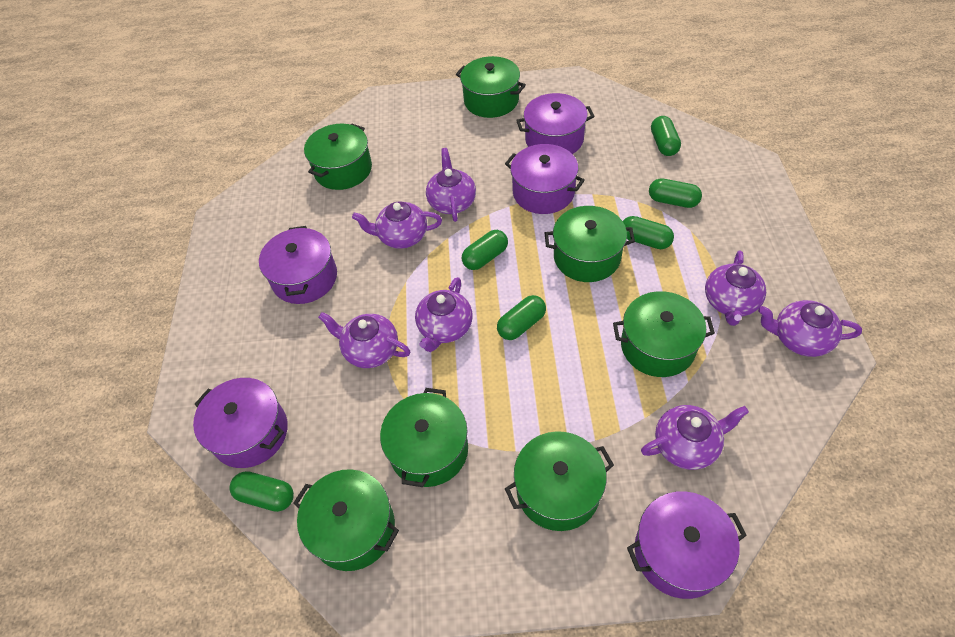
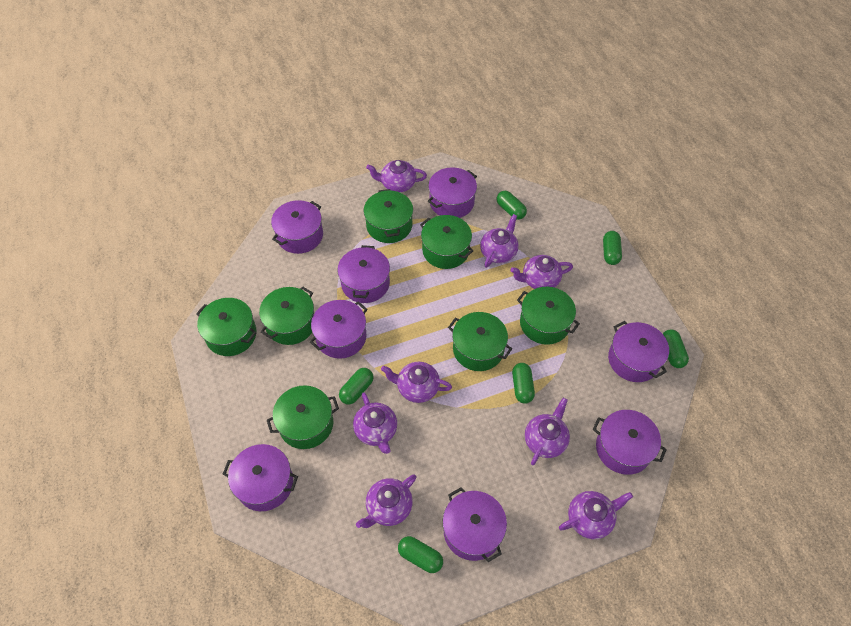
purple pot: [193,378,288,468] [259,226,337,304] [505,144,585,214] [516,93,594,154] [627,491,747,599] = 5 -> [223,444,298,511] [271,200,323,254] [310,300,367,359] [337,245,390,303] [428,167,477,218] [443,487,507,562] [593,410,667,475] [608,321,669,382] = 8
purple teapot: [318,312,410,368] [352,201,442,249] [415,277,473,352] [426,148,476,222] [641,405,749,470] [705,251,766,326] [758,300,862,357] = 7 -> [353,393,397,454] [356,474,417,528] [366,160,427,192] [381,362,452,403] [480,214,519,268] [510,255,573,289] [525,398,570,465] [559,491,633,539] = 8

